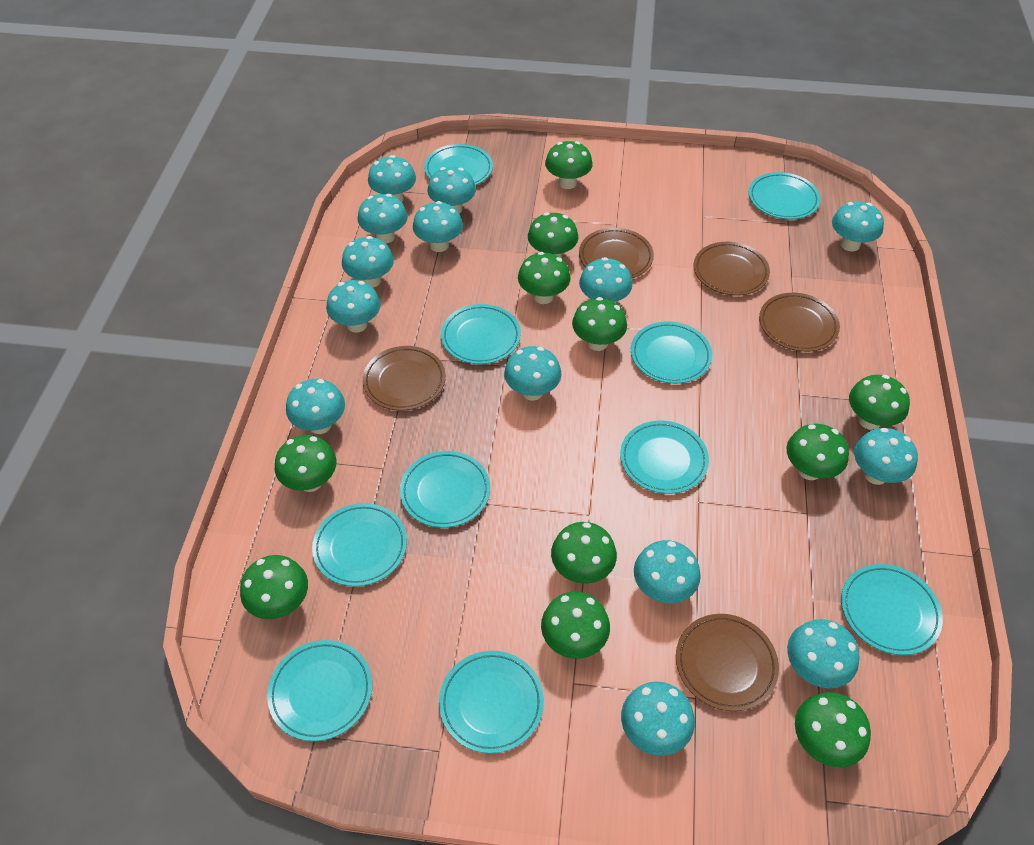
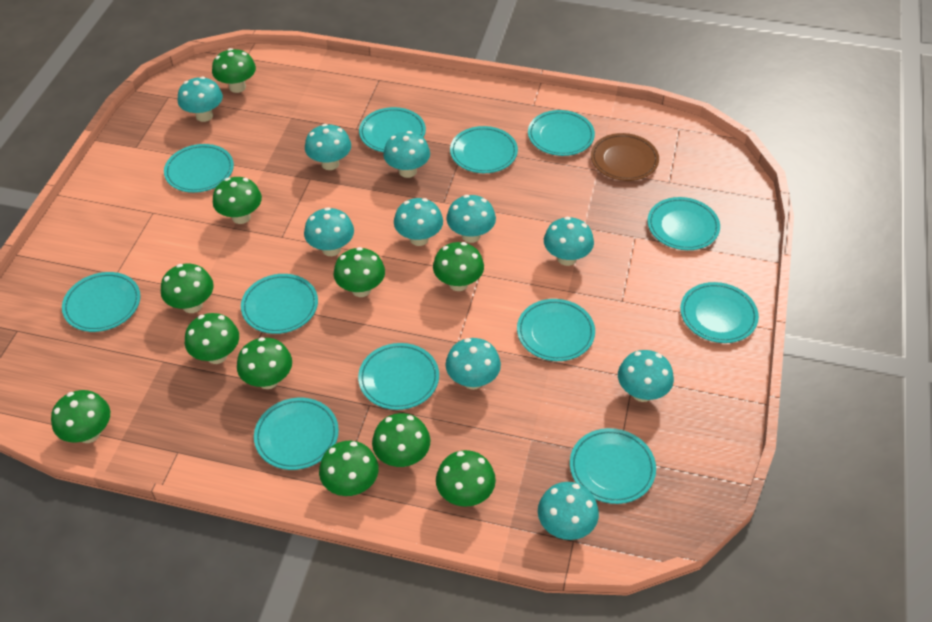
brown plate: [362,346,446,411] [579,228,654,279] [676,614,779,711] [694,242,770,296] [759,293,840,352] = 5 -> [591,133,659,181] = 1
turquoise mushroom: [286,379,345,434] [326,280,381,333] [342,236,394,288] [358,194,408,243] [368,155,416,202] [413,201,463,252] [427,167,476,214] [504,346,561,401] [579,257,632,302] [621,681,695,756] [634,540,701,603] [787,619,860,689] [832,201,884,251] [854,428,918,485] = 14 -> [178,76,223,122] [304,207,354,256] [305,124,351,170] [383,131,430,178] [394,198,443,246] [445,338,501,390] [446,195,496,243] [538,482,599,540] [544,217,594,266] [618,350,674,402] = 10
turquoise plate: [267,640,372,741] [312,503,407,587] [400,451,490,528] [424,144,493,185] [439,651,544,754] [441,304,521,364] [620,421,709,494] [631,321,712,384] [749,172,820,220] [841,564,943,655] = 10 -> [62,272,141,332] [164,144,234,193] [241,274,318,334] [254,398,339,470] [358,343,439,410] [359,107,426,152] [450,126,518,173] [517,299,595,361] [528,110,595,156] [570,428,656,504] [647,197,720,250] [680,282,759,343] = 12

